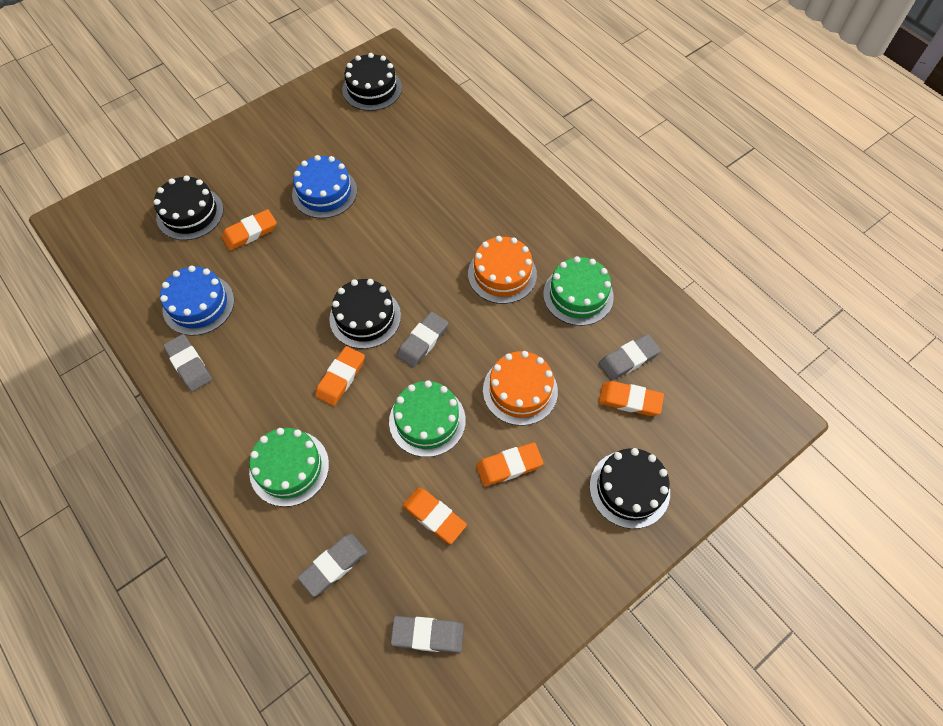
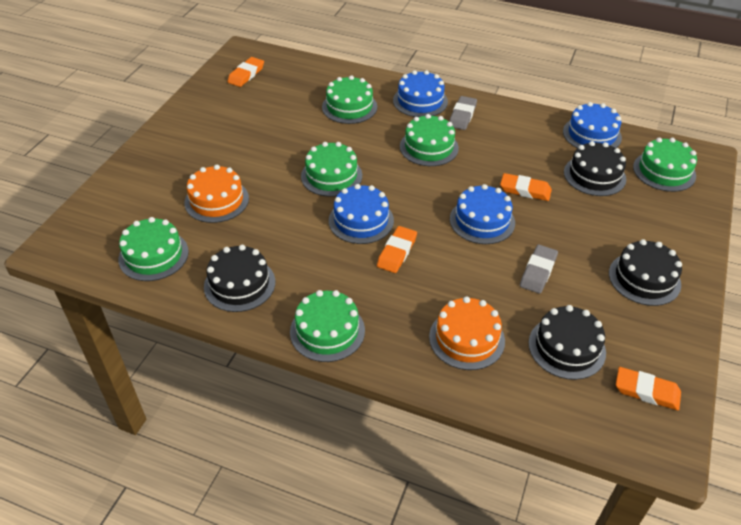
blue cake: [160,266,234,336] [292,155,357,218] = 2 -> [329,184,394,244] [393,70,448,117] [450,184,515,244] [563,102,622,148] = 4
green cake: [249,428,329,507] [389,380,466,457] [543,256,614,326] = 3 -> [118,217,189,281] [290,290,365,362] [301,142,362,197] [322,75,377,124] [400,114,459,166] [633,138,697,192] = 6
grey eraser: [163,334,212,392] [298,534,367,597] [391,616,464,653] [396,312,448,368] [599,334,661,381] = 5 -> [449,96,477,130] [520,245,558,294] = 2
orange eraser: [222,209,277,251] [315,346,365,406] [402,488,467,544] [476,442,543,487] [599,381,664,416] = 5 -> [227,57,264,87] [377,226,417,273] [500,173,552,201] [616,367,681,410] = 4

